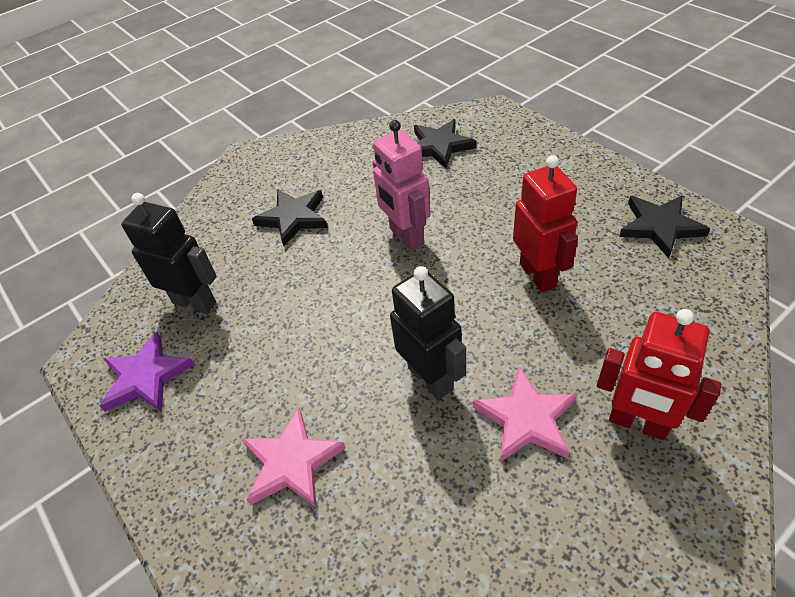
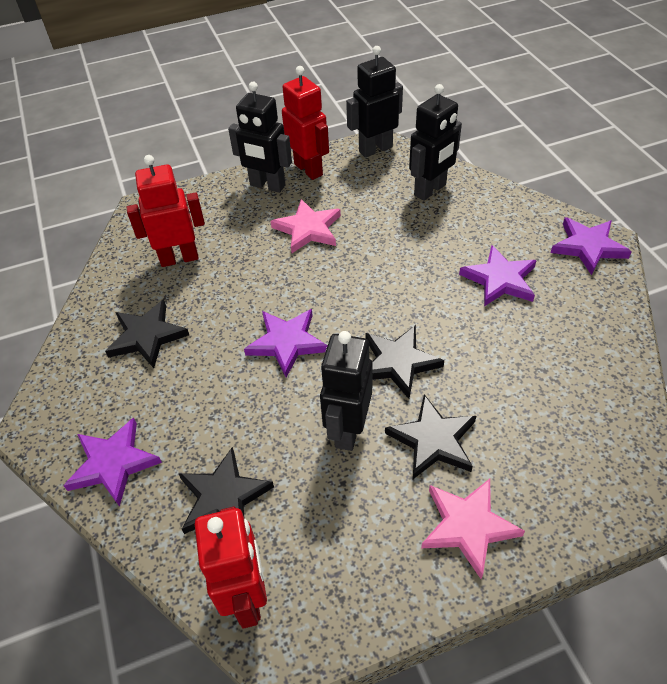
black robot: [121,193,217,314] [390,266,466,400] = 2 -> [228,82,292,193] [320,331,373,451] [346,46,403,158] [409,84,462,201] = 4
black star: [252,189,328,246] [414,119,477,169] [619,195,710,259] = 3 -> [105,300,189,368] [178,447,274,534] [365,325,444,399] [385,394,476,479] = 4
pink robot: [373,120,431,250] = 1 -> none = 0
purple star: [100,331,195,412] = 1 -> [63,418,162,507] [244,309,328,378] [459,245,537,307] [551,217,632,275] = 4
red robot: [513,155,578,293] [597,309,721,440] = 2 -> [127,155,205,267] [195,507,267,628] [282,66,329,180] = 3

